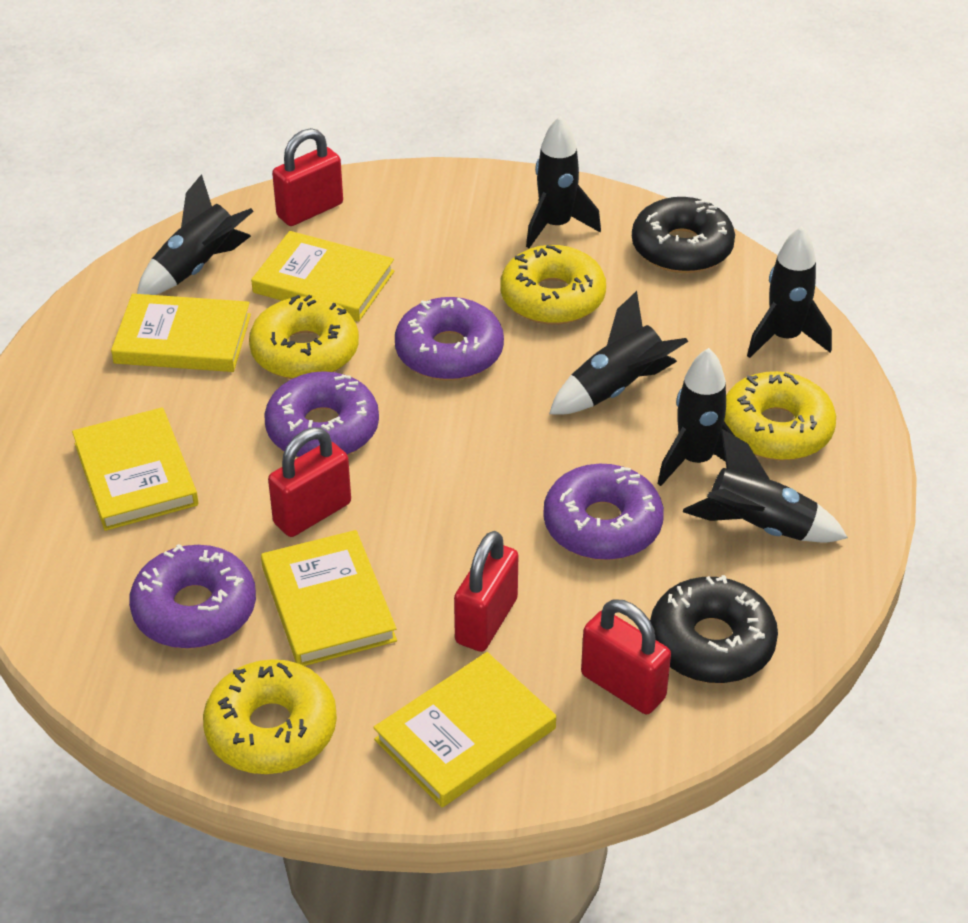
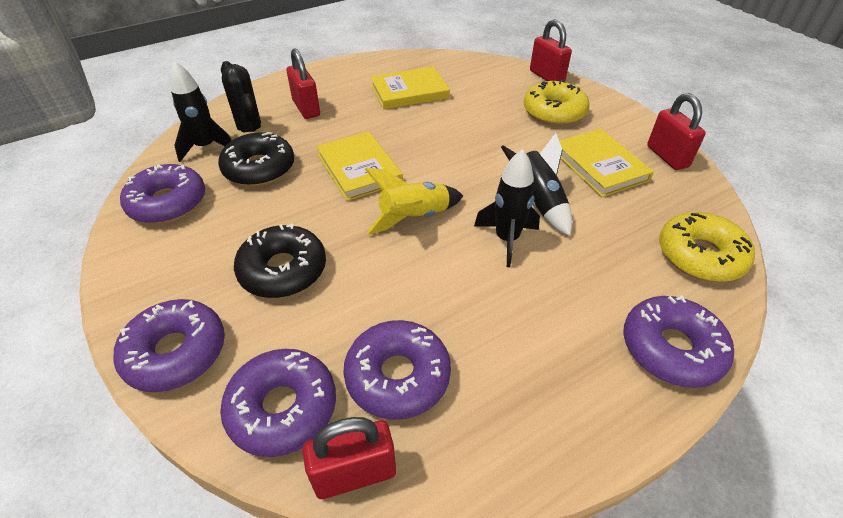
black cactus: none = 0 -> [221,61,272,140] = 1
black rocket: [137,174,254,295] [526,116,601,248] [549,291,688,415] [658,348,735,486] [683,429,848,542] [747,226,832,358] = 6 -> [170,61,232,162] [474,149,540,267] [501,133,572,236] = 3
purple donut: [129,544,256,649] [264,371,379,457] [395,297,504,381] [543,464,664,560] = 4 -> [114,299,225,392] [120,164,205,224] [220,349,336,457] [343,320,451,420] [623,295,734,388] = 5
yellow book: [72,408,198,531] [111,294,251,372] [251,231,394,322] [261,530,397,666] [373,652,556,807] = 5 -> [316,131,403,201] [370,66,450,109] [559,129,654,197] = 3
yellow donut: [203,659,337,774] [249,295,359,379] [500,245,606,325] [724,371,836,461] = 4 -> [524,80,589,125] [659,212,755,282] = 2
yellow rocket: none = 0 -> [365,168,463,234] = 1

